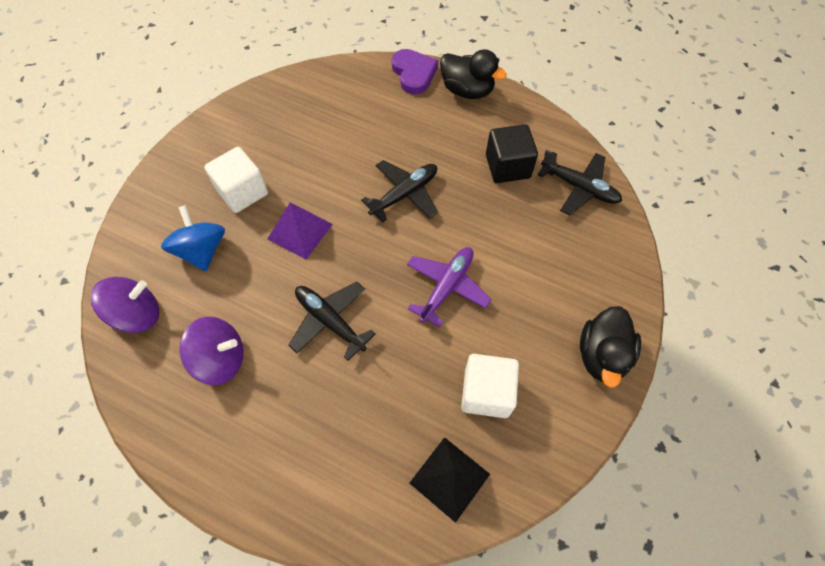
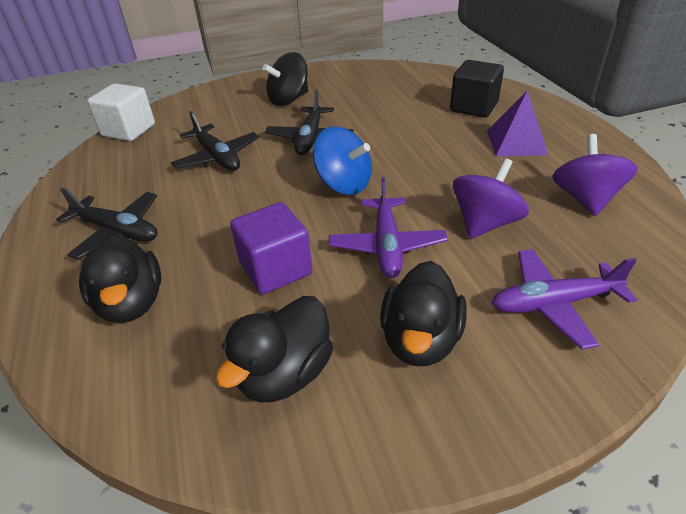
black duck: [440,49,507,99] [580,306,641,388] = 2 -> [79,234,161,323] [216,296,333,403] [380,261,467,366] = 3
black pyramid: [409,437,490,523] = 1 -> none = 0
black spinning top: none = 0 -> [263,52,308,106] = 1
purple cube: none = 0 -> [230,202,313,294] = 1
purple heart: [392,49,438,94] = 1 -> none = 0
purple plane: [407,247,492,327] = 1 -> [329,177,448,278] [492,249,637,350] = 2
white cube: [204,147,268,213] [461,354,519,418] = 2 -> [87,84,155,141] = 1

